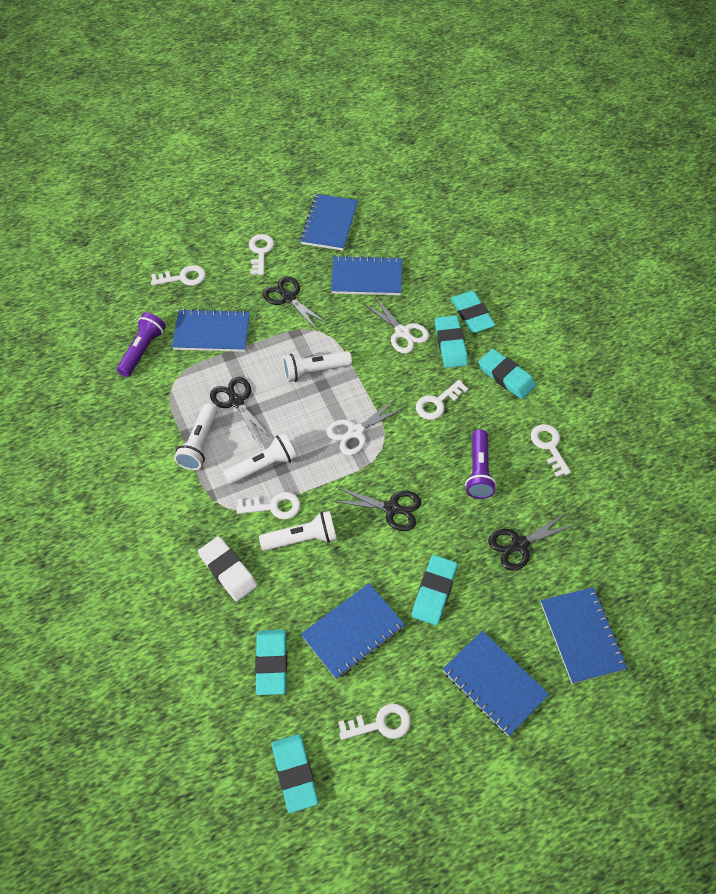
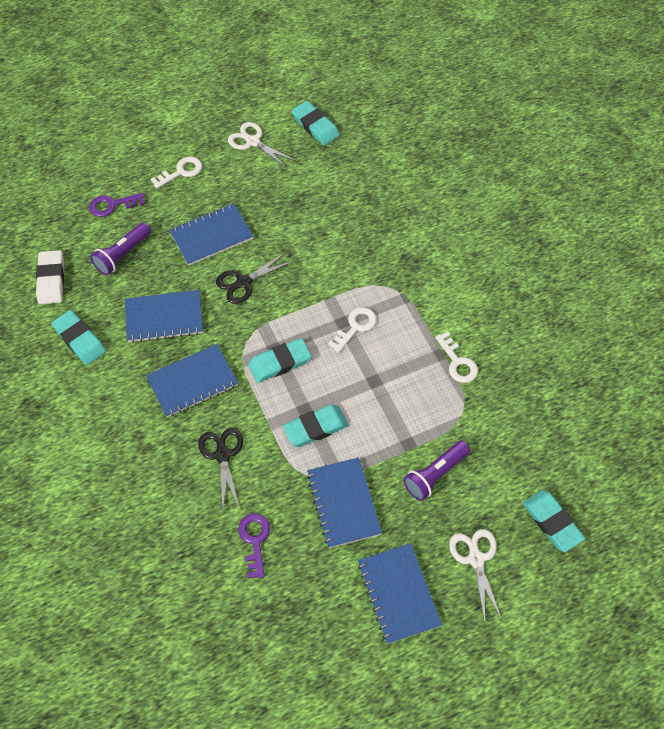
black scissors: [210,377,271,443] [263,276,328,330] [332,487,421,531] [488,512,575,571] = 4 -> [198,428,243,508] [216,252,293,304] = 2
blue notebook: [172,309,250,352] [300,194,358,251] [301,583,405,679] [331,255,402,295] [442,631,549,736] [541,587,627,684] = 6 -> [125,290,203,343] [146,344,238,417] [169,203,254,266] [307,457,382,548] [358,543,442,644] = 5
purple key: none = 0 -> [89,193,144,217] [238,514,270,578] = 2
turquoise eraser: [255,630,287,695] [272,734,319,813] [412,555,458,625] [435,315,468,368] [451,291,496,333] [479,349,536,399] = 6 -> [51,310,106,365] [248,338,311,383] [283,405,349,447] [291,101,339,145] [523,490,585,552] = 5
white flashlight: [174,403,217,470] [224,433,297,485] [259,511,337,551] [283,351,352,382] = 4 -> none = 0
white key: [151,265,206,286] [236,492,301,519] [249,234,274,275] [338,704,411,740] [416,380,468,420] [531,424,571,477] = 6 -> [151,157,202,189] [328,307,377,353] [435,332,478,383] = 3

